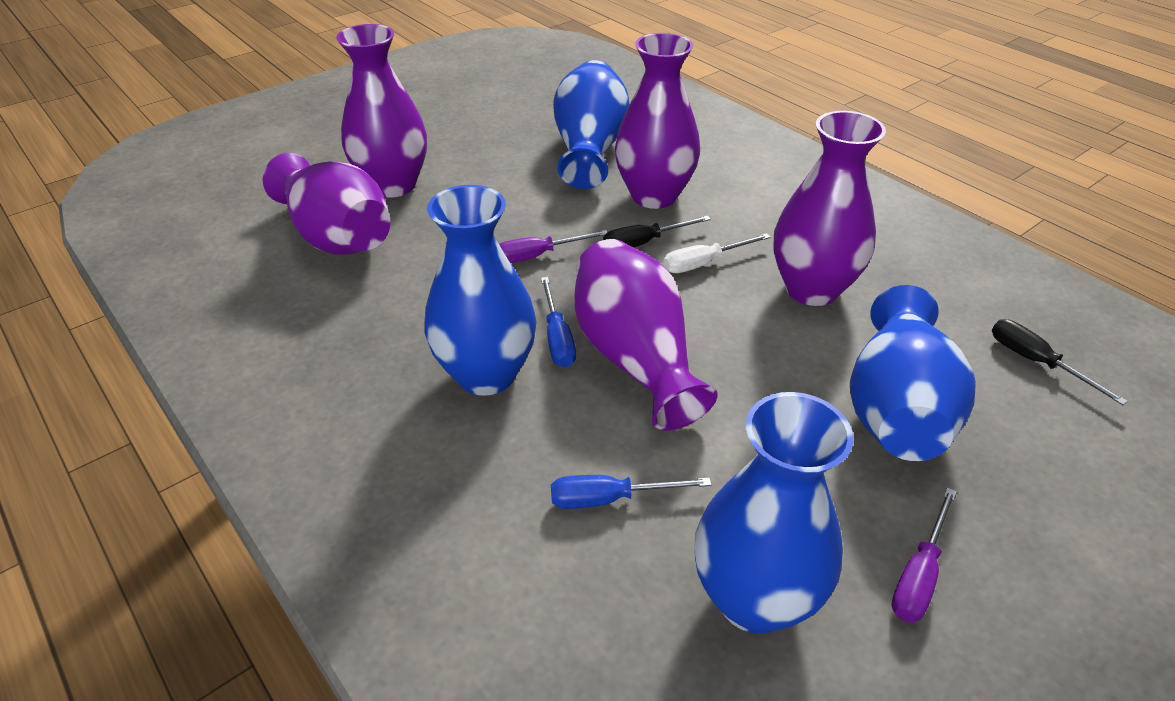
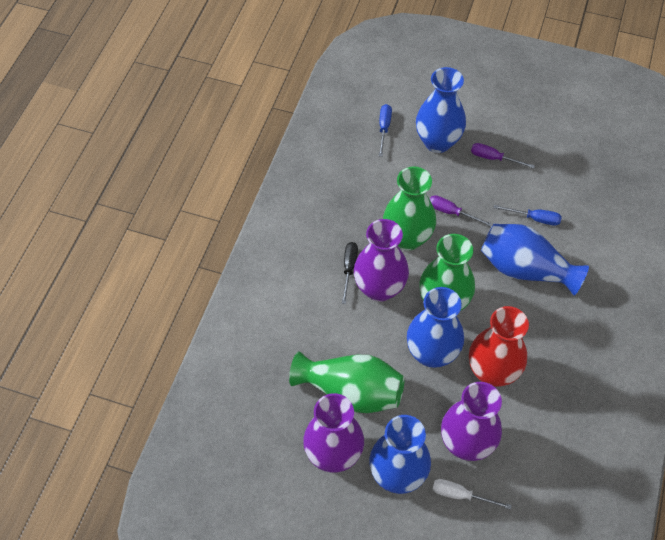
black screwdriver: [603,216,711,248] [992,319,1128,405] = 2 -> [342,242,358,304] = 1
green vase: none = 0 -> [289,351,404,413] [383,166,436,251] [419,234,475,311] = 3
purple vase: [263,153,391,255] [336,24,427,198] [575,239,718,430] [615,33,700,209] [773,111,886,306] = 5 -> [303,393,364,473] [354,219,409,302] [441,382,502,461] = 3
red vase: none = 0 -> [469,306,529,387] = 1

